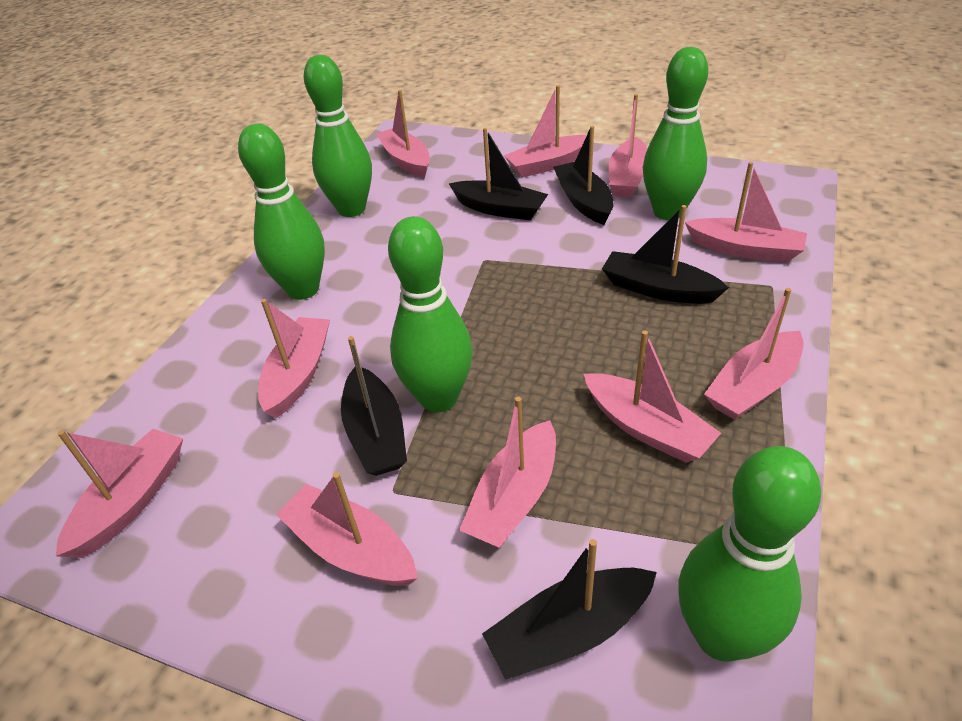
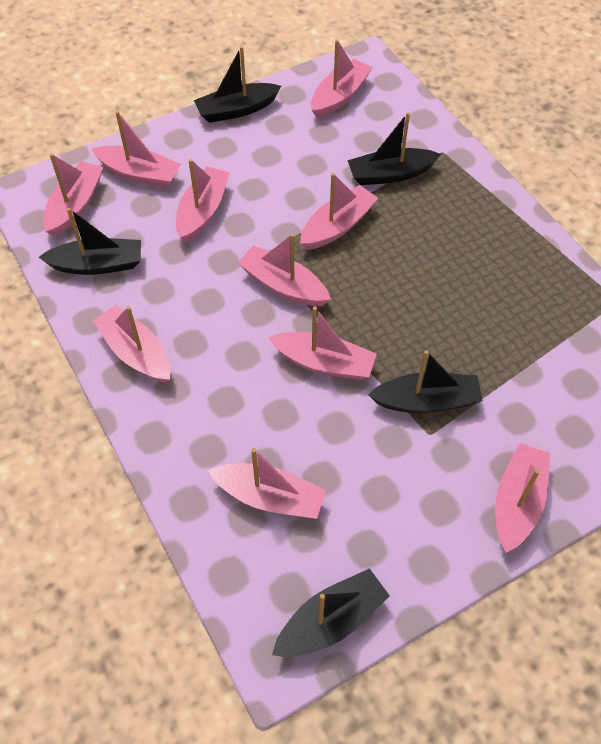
green bowling pin: [238,124,325,300] [304,55,372,217] [388,216,473,412] [643,47,708,220] [678,446,821,662] = 5 -> none = 0

